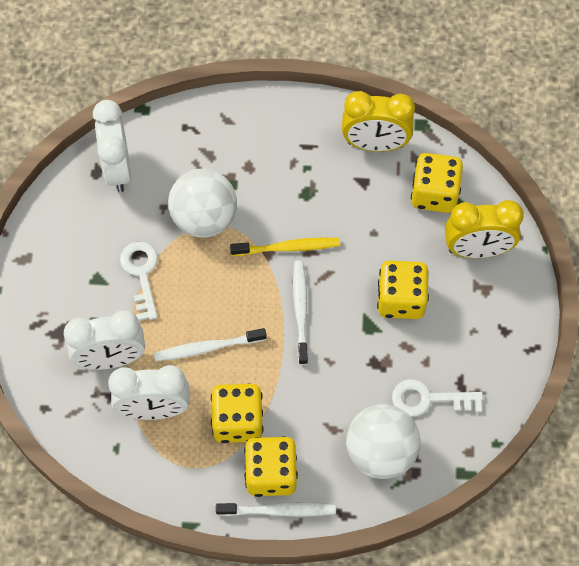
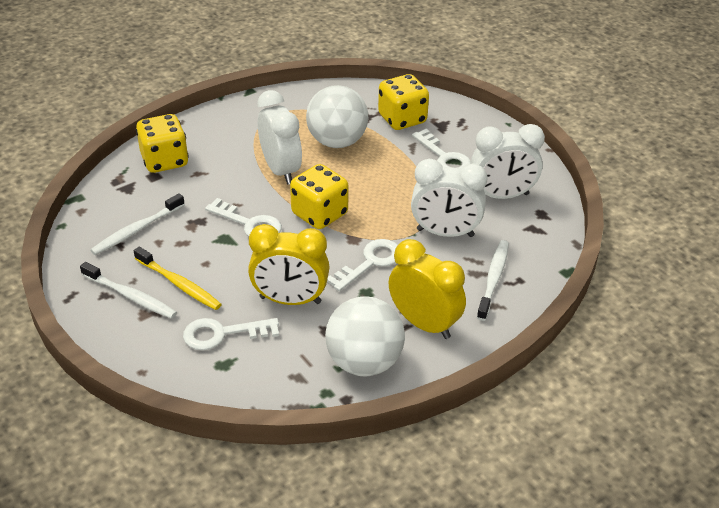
white key: [120,242,158,321] [392,379,483,417] = 2 -> [183,318,279,350] [205,198,282,237] [327,239,398,291] [412,129,471,169] = 4
yellow dice: [211,383,264,443] [244,436,298,497] [377,260,429,319] [411,153,463,213] = 4 -> [136,114,189,173] [290,164,349,229] [378,74,429,130] = 3

